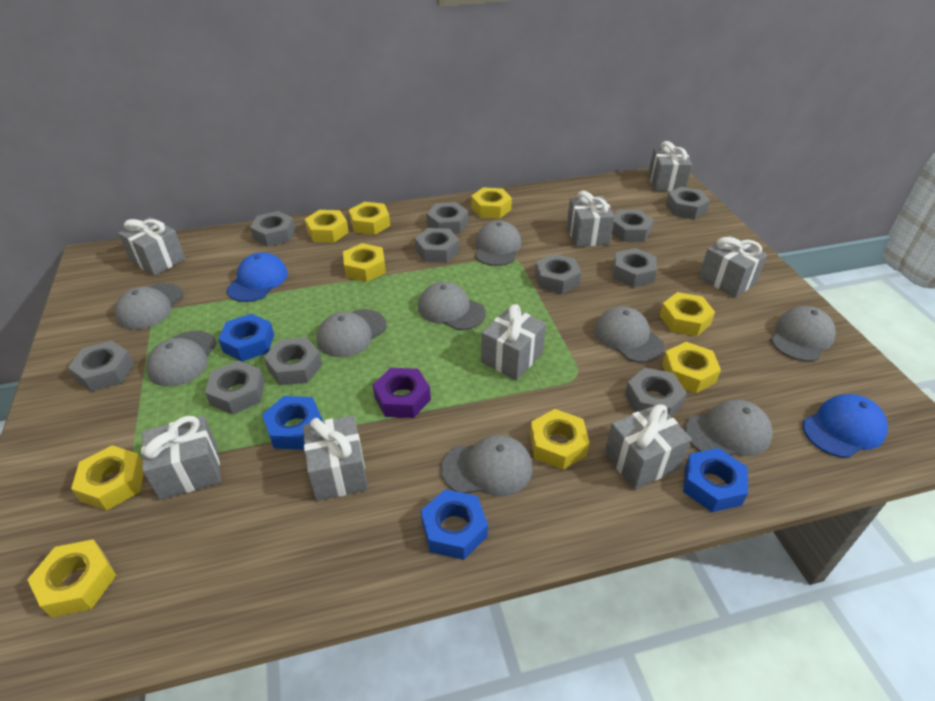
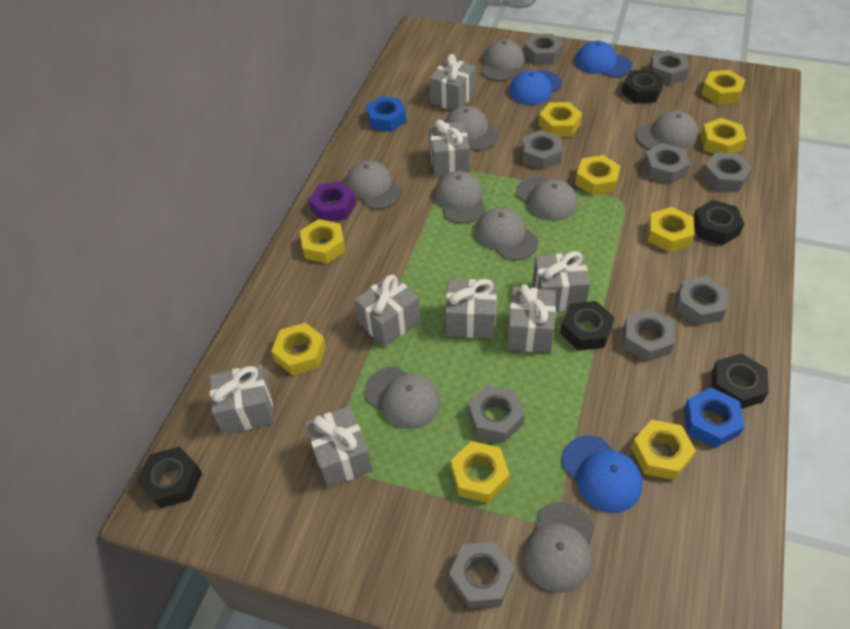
black nut: none = 0 -> [137,447,202,508] [560,301,615,351] [622,69,665,103] [693,200,744,245] [712,353,769,409] = 5
blue cap: [227,252,288,302] [802,394,888,458] = 2 -> [509,70,562,105] [561,435,643,513] [575,41,632,77] = 3
blue nut: [218,314,274,361] [262,396,322,450] [421,489,488,560] [683,448,748,512] = 4 -> [366,96,406,132] [684,388,745,448] = 2
grey nut: [68,340,134,392] [205,361,265,414] [250,211,296,246] [264,337,322,385] [415,228,459,263] [426,202,468,234] [535,254,581,294] [612,210,654,242] [613,248,657,287] [625,368,687,417] [666,187,710,219] = 11 -> [449,541,515,608] [468,385,525,443] [522,130,562,170] [524,34,563,65] [623,309,675,362] [643,143,690,184] [649,50,689,85] [675,276,729,325] [702,153,753,192] = 9

